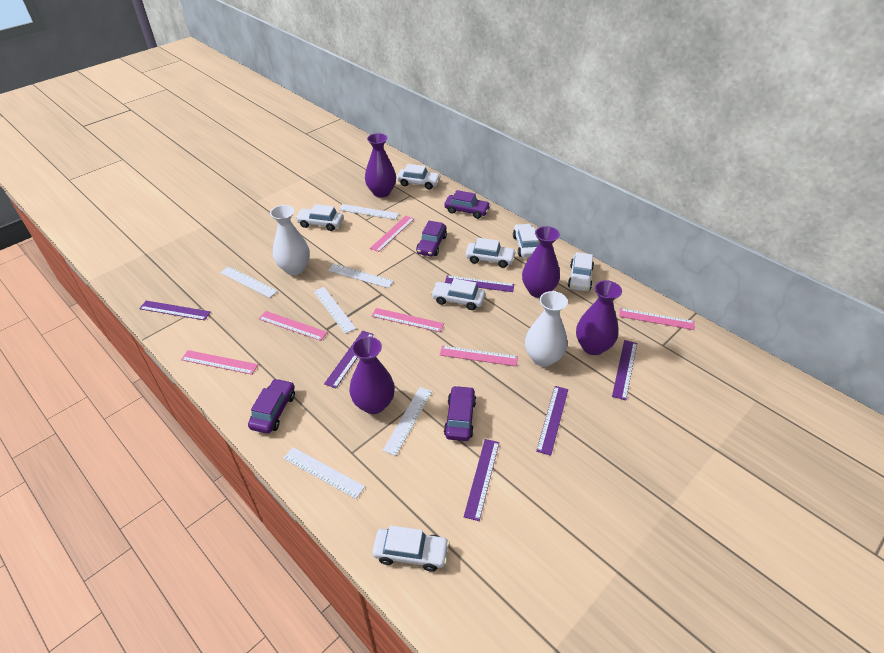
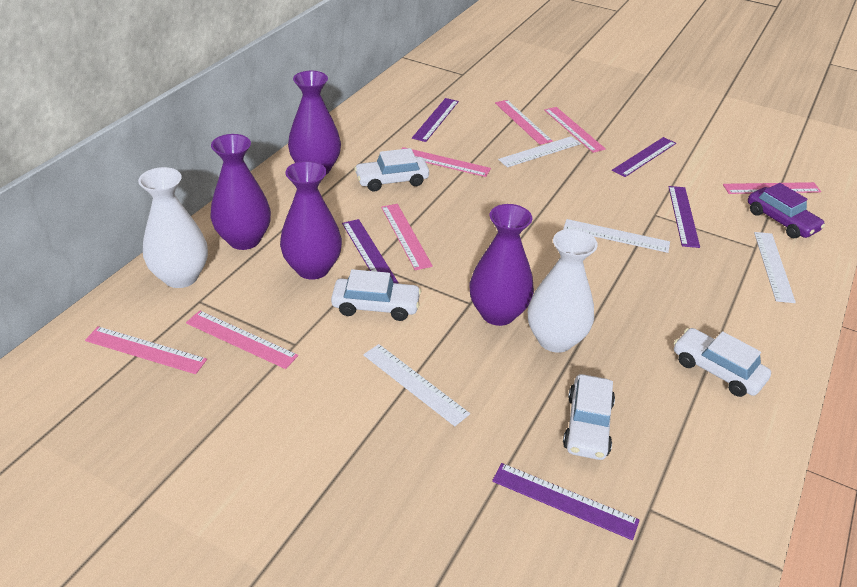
pink ruler: [181,350,258,375] [259,311,328,341] [370,216,414,252] [371,308,444,332] [440,345,518,366] [619,308,695,330] = 6 -> [85,326,207,374] [186,310,298,369] [381,204,433,270] [402,147,491,177] [495,100,553,145] [544,107,606,153] [723,182,821,194] = 7
purple car: [248,378,295,434] [416,221,447,256] [444,190,491,219] [444,385,476,441] = 4 -> [748,183,825,238] = 1
purple ruler: [139,301,211,320] [324,331,374,388] [445,275,514,292] [464,439,499,521] [536,386,568,456] [612,340,637,400] = 6 -> [342,219,399,284] [412,98,459,142] [492,463,640,540] [612,137,676,177] [669,186,700,248] = 5
white car: [295,204,343,231] [372,525,450,572] [397,164,441,189] [431,279,485,310] [466,238,516,268] [513,224,539,258] [568,252,594,291] = 7 -> [331,269,421,321] [354,148,429,192] [563,374,615,460] [674,328,771,397] = 4
white ruler: [220,266,278,298] [283,447,365,499] [313,287,356,334] [328,264,393,288] [339,204,399,220] [383,387,432,456] = 6 -> [363,344,470,426] [498,136,581,167] [563,219,670,253] [754,232,796,303] = 4

